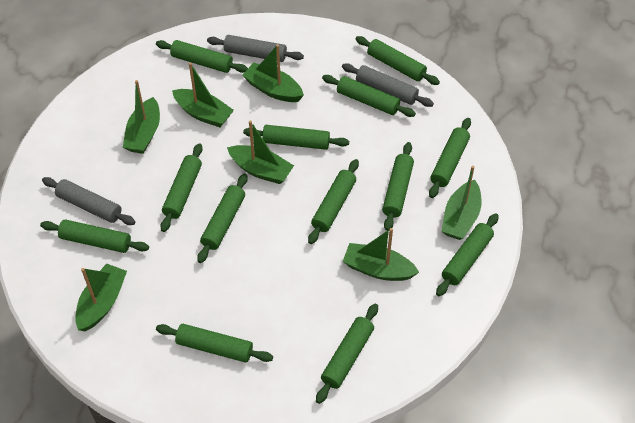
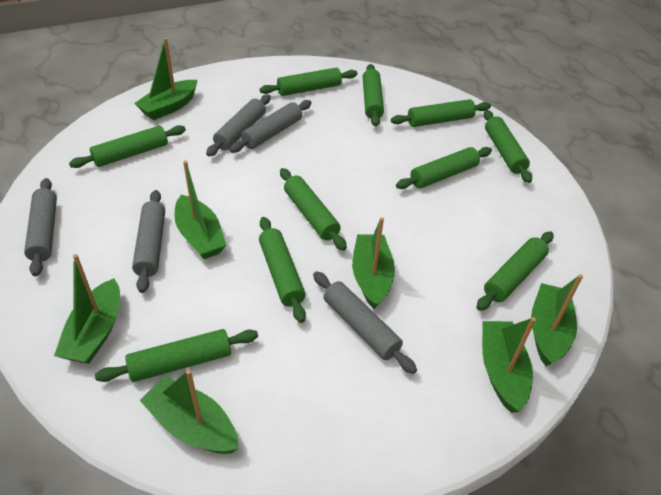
green rolling pin: [40,219,149,253] [156,40,248,73] [156,324,273,363] [160,143,203,232] [197,174,248,263] [243,125,349,150] [308,159,359,244] [316,304,378,404] [322,75,416,117] [356,36,440,85] [382,142,414,231] [429,118,471,198] [436,213,499,296] = 13 -> [69,125,186,168] [95,329,258,382] [259,217,306,323] [260,68,358,96] [280,168,347,251] [363,64,384,126] [391,99,491,127] [396,147,492,189] [476,231,554,311] [484,110,532,183] = 10
grey rolling pin: [42,177,135,225] [207,35,304,62] [342,63,434,107] = 3 -> [24,178,57,276] [132,190,165,293] [206,94,271,156] [229,100,311,153] [313,271,417,374] = 5

